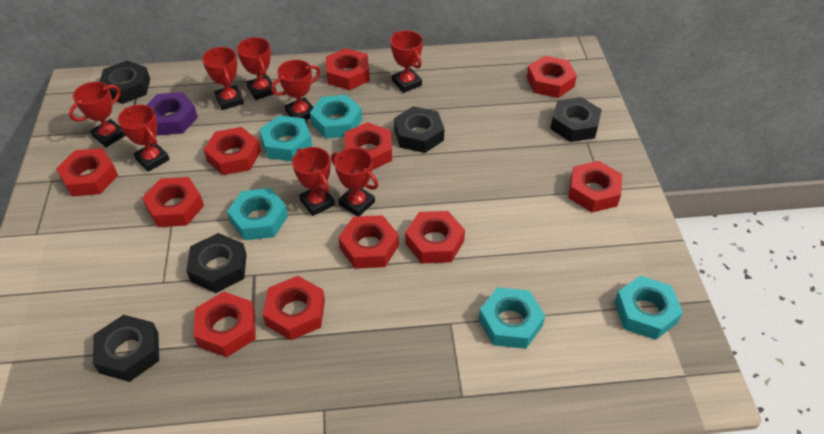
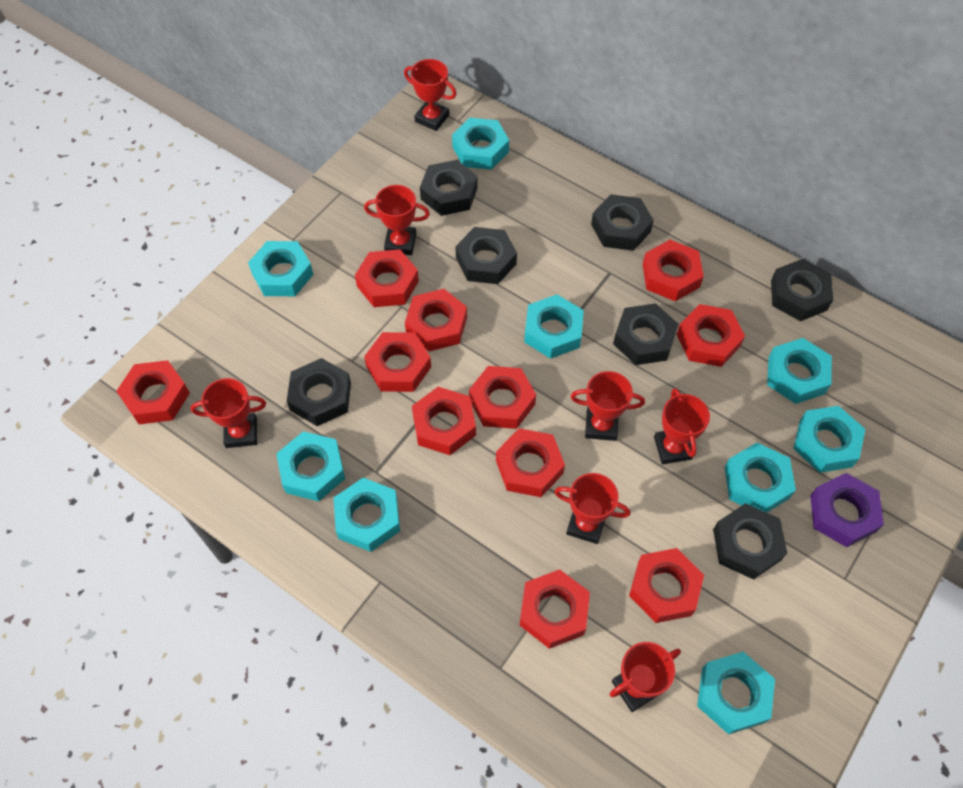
black nut: [93,315,159,382] [99,61,150,104] [186,233,247,293] [394,106,444,153] [550,97,602,142] = 5 -> [287,358,351,426] [420,160,478,216] [455,227,517,284] [591,194,654,251] [613,303,679,365] [713,503,787,580] [771,259,833,321] = 7
red trophy: [69,82,126,147] [118,105,170,172] [202,47,244,110] [237,37,276,100] [271,60,320,120] [292,147,335,216] [331,148,379,216] [390,30,423,93] = 8 -> [191,378,266,448] [364,185,430,255] [404,59,457,131] [554,473,630,544] [571,371,645,441] [609,642,681,712] [654,388,710,464] = 7
turquoise nut: [227,188,288,240] [260,115,312,161] [310,95,362,139] [478,287,545,349] [614,275,683,340] = 5 -> [248,241,313,296] [276,431,345,501] [334,478,400,552] [452,118,509,170] [524,294,584,359] [697,652,775,734] [724,443,796,512] [767,338,832,404] [793,406,865,473] = 9

